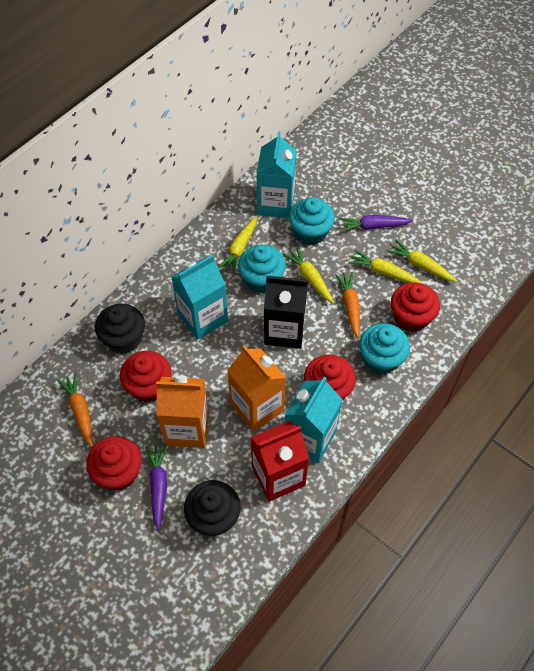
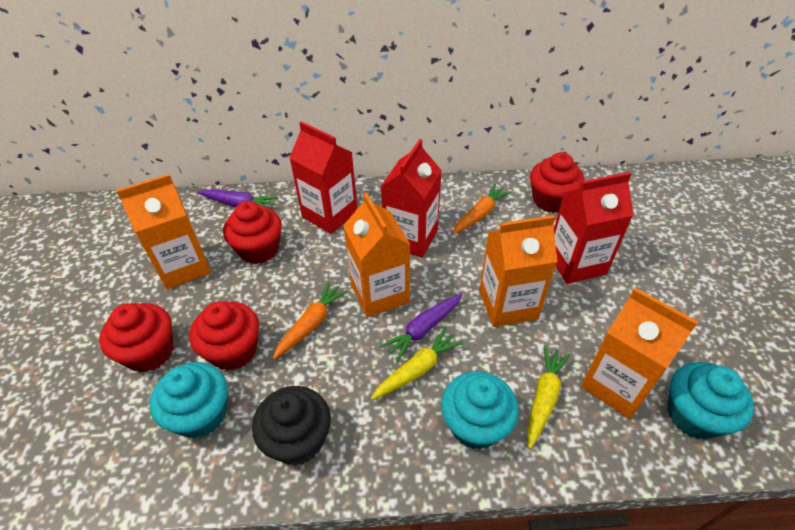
black carton: [264,276,308,349] = 1 -> none = 0
black cupcake: [95,304,145,354] [184,480,241,536] = 2 -> [252,386,331,465] = 1
orange carton: [156,375,209,448] [227,345,286,432] = 2 -> [116,174,211,289] [343,192,411,317] [479,215,558,327] [581,288,698,419] = 4
red carton: [250,421,309,502] = 1 -> [290,121,357,234] [380,139,442,258] [554,172,633,284] = 3
turquoise carton: [171,255,228,339] [257,131,297,218] [285,376,343,463] = 3 -> none = 0
yellow carrot: [218,216,257,275] [283,246,334,303] [348,250,423,284] [387,240,457,282] = 4 -> [371,327,464,400] [527,346,570,449] = 2

